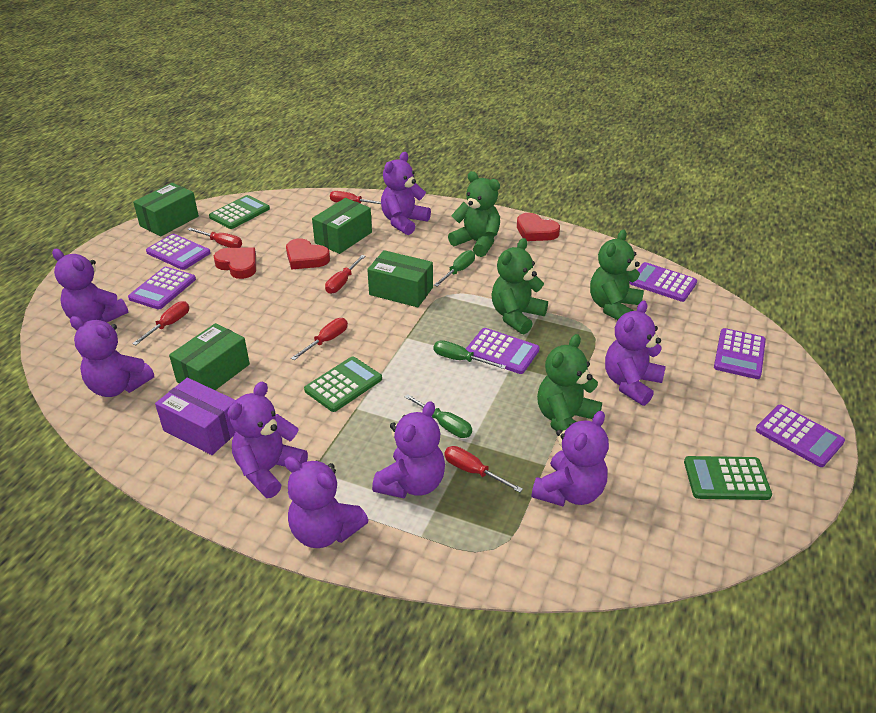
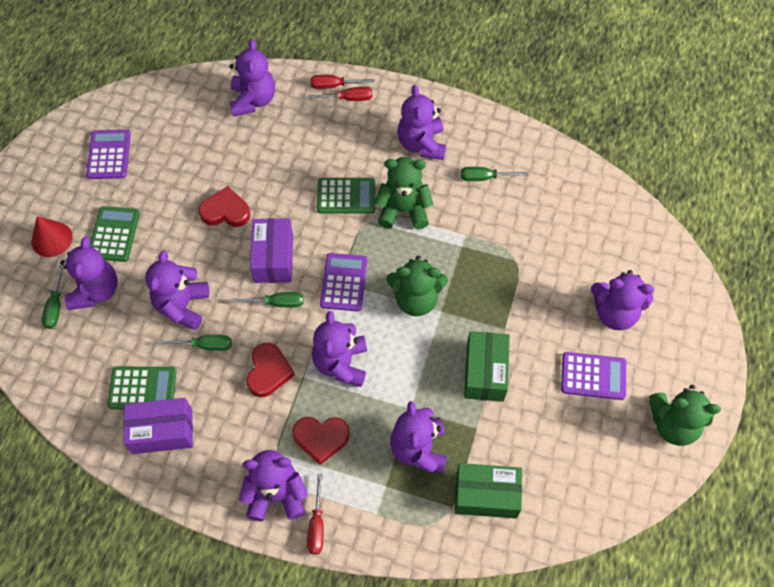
green box: [133,183,199,237] [169,323,250,390] [312,198,372,254] [367,250,433,307] = 4 -> [455,463,522,519] [464,331,510,402] = 2
green screwdriver: [405,394,472,438] [434,250,475,287] [434,340,506,369] = 3 -> [42,264,64,329] [157,335,231,351] [231,292,304,307] [461,167,528,181] = 4
green teddy bear: [448,171,500,257] [491,238,548,334] [537,334,602,431] [590,229,644,320] = 4 -> [374,157,433,230] [386,256,448,316] [649,385,721,446] = 3
purple box: [155,378,236,455] = 1 -> [123,398,193,454] [250,218,293,283] = 2
purple calculator: [128,267,196,310] [146,234,211,270] [466,328,540,374] [629,262,697,302] [714,328,766,379] [756,405,845,467] = 6 -> [86,129,131,179] [320,253,367,311] [561,352,626,400] = 3
red cone: none = 0 -> [31,216,73,257] = 1
red screwdriver: [132,301,189,345] [187,228,242,248] [291,318,348,360] [325,255,365,294] [330,191,381,204] [444,446,523,493] = 6 -> [307,473,324,554] [308,87,372,101] [310,75,374,89] = 3

